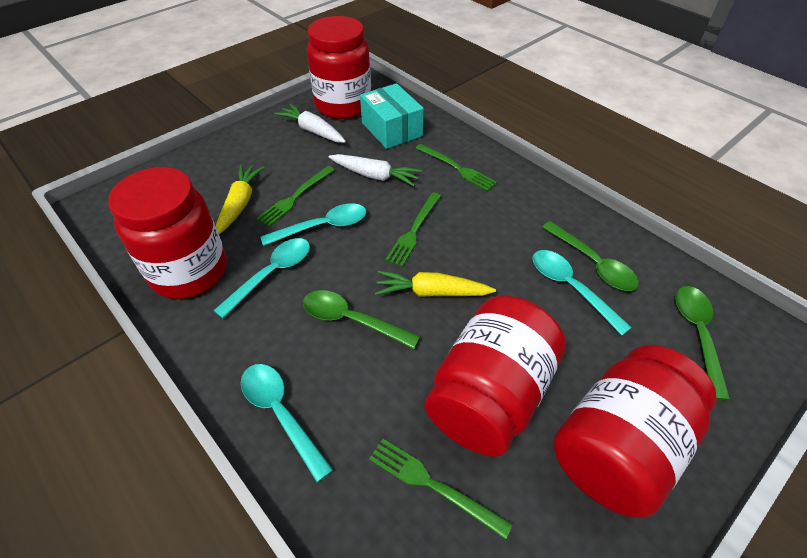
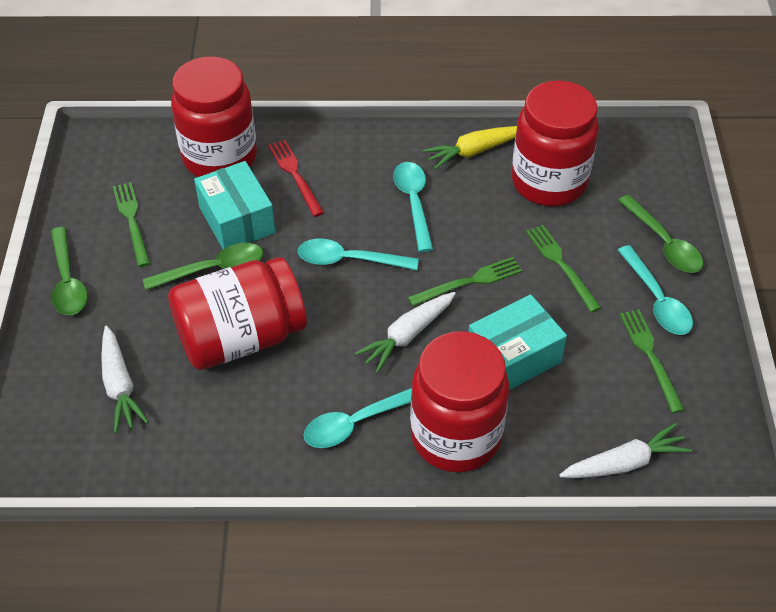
red fork: none = 0 -> [268,140,324,217] = 1
turquoise box: [360,83,424,149] = 1 -> [194,161,276,249] [469,294,567,390] = 2
white carrot: [274,104,346,143] [329,154,422,186] = 2 -> [101,326,149,433] [354,292,456,373] [559,423,692,478] = 3
yellow carrot: [216,164,265,234] [375,271,496,297] = 2 -> [423,126,517,169] = 1

